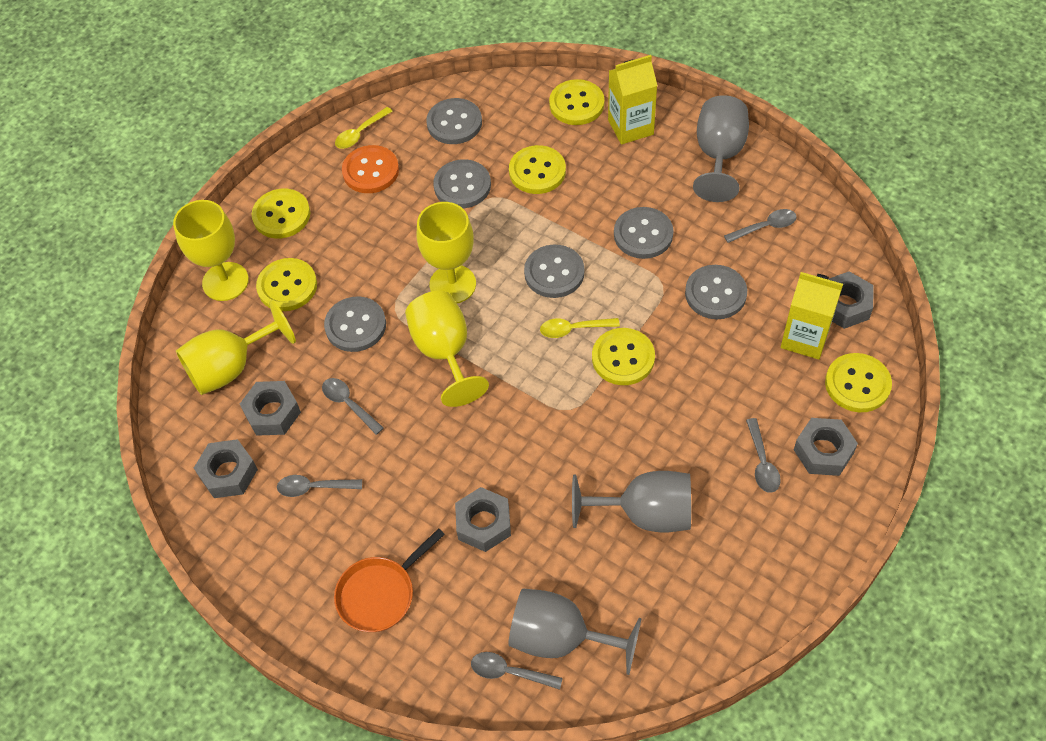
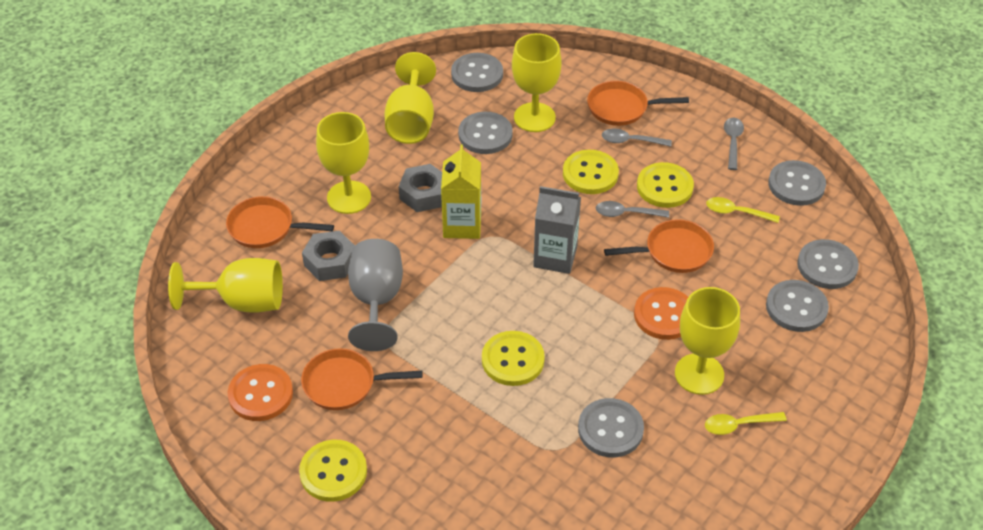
grey carton: none = 0 -> [533,186,581,274] = 1
grey goblet: [508,588,642,675] [572,471,691,532] [693,95,749,202] = 3 -> [348,239,403,351] = 1
grey nut: [194,439,258,498] [240,381,301,436] [455,487,511,552] [794,418,858,476] [828,272,874,329] = 5 -> [302,230,355,281] [399,164,442,212] = 2
grey spoon: [277,475,362,497] [322,378,384,435] [471,652,563,690] [724,209,797,243] [746,418,781,493] = 5 -> [596,201,669,218] [602,128,672,147] [724,118,744,170] = 3
orange button: [342,145,399,193] = 1 -> [228,364,293,421] [634,287,688,340] = 2
orange pan: [334,528,445,632] = 1 -> [226,196,334,248] [301,348,422,410] [587,81,689,126] [604,219,714,273] = 4
yellow button: [252,189,310,239] [256,258,317,311] [509,145,566,194] [549,79,604,125] [592,328,655,385] [825,353,892,412] = 6 -> [299,440,367,502] [482,331,545,386] [563,150,619,194] [637,162,694,208] = 4
yellow carton: [608,55,658,145] [781,272,843,359] = 2 -> [441,144,481,239] = 1
yellow goblet: [173,200,249,301] [176,300,296,395] [405,291,489,407] [417,202,476,303] = 4 -> [168,258,283,313] [316,112,371,214] [385,52,436,144] [512,33,562,132] [675,287,740,395] = 5

